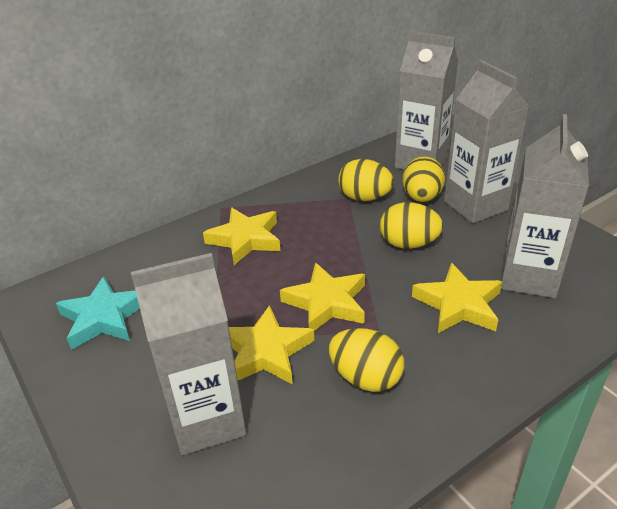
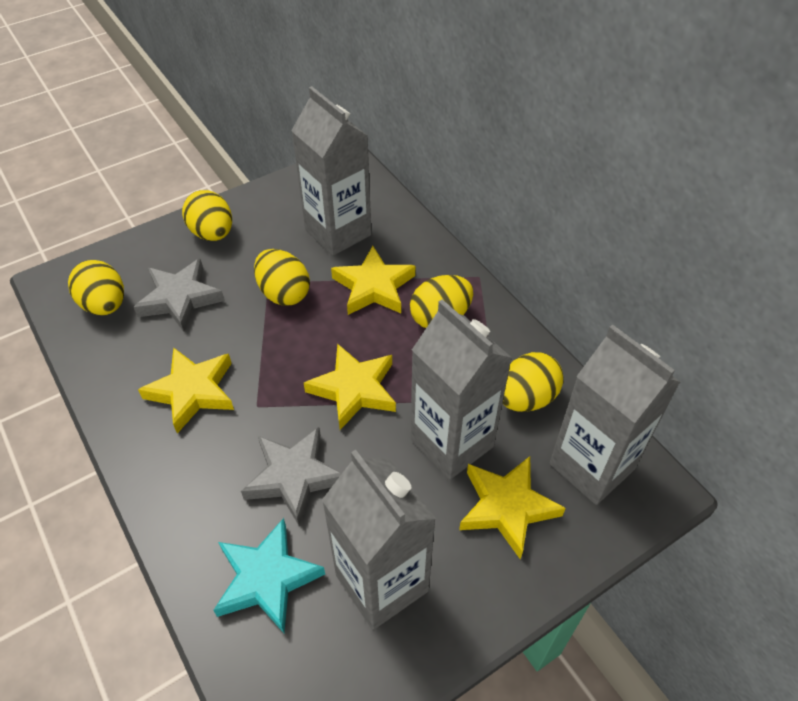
grey star: none = 0 -> [134,259,225,332] [241,427,342,525] = 2
yellow egg: [329,328,404,392] [338,159,394,201] [380,202,443,249] [402,156,445,202] = 4 -> [68,260,124,315] [182,190,232,241] [254,249,310,306] [410,275,473,328] [502,352,564,412] = 5

